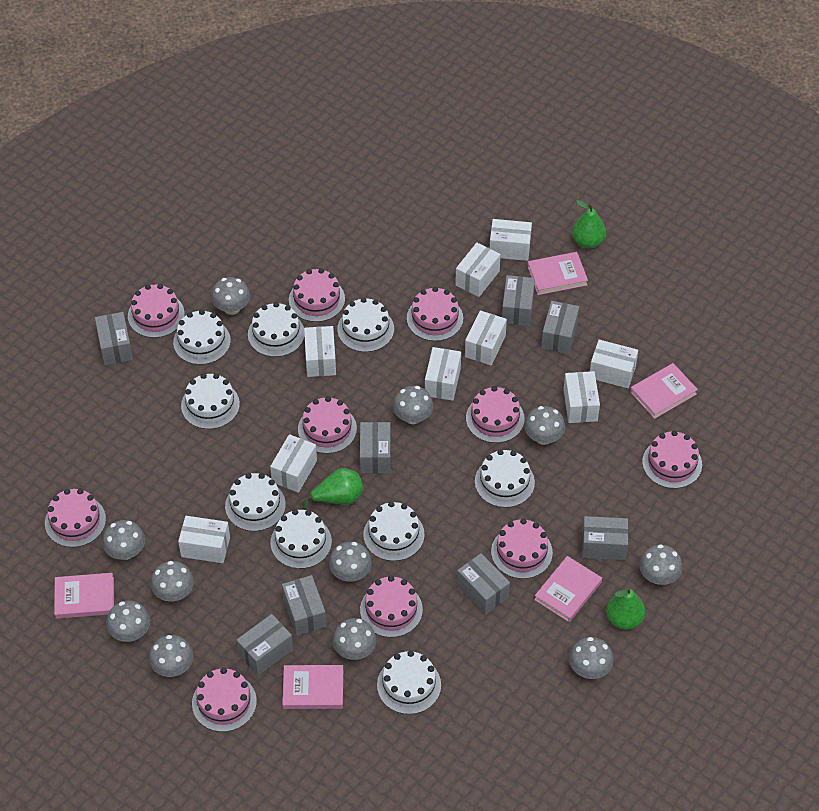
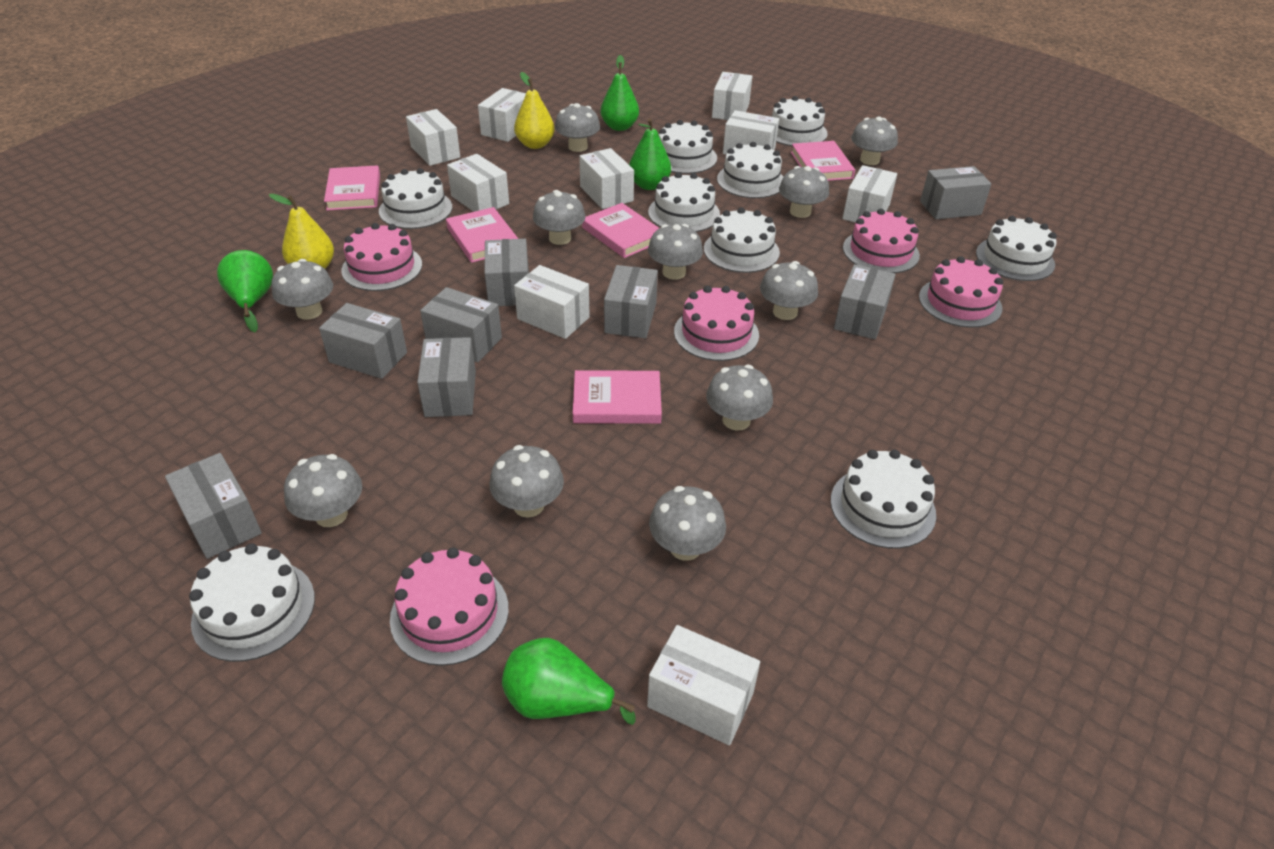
green pear: [301,468,363,510] [572,200,606,248] [606,587,645,630] = 3 -> [217,250,273,332] [502,638,636,725] [601,55,639,131] [629,118,671,190] = 4
pink cake: [45,488,106,547] [128,284,185,338] [192,668,257,732] [289,268,345,322] [298,396,357,454] [360,576,423,638] [407,287,463,341] [466,386,525,443] [491,518,553,579] [642,430,702,489] = 10 -> [341,223,422,291] [390,547,509,666] [674,286,759,361] [843,209,920,273] [919,256,1003,328] = 5
yellow pear: none = 0 -> [269,194,334,269] [514,72,555,149] = 2

